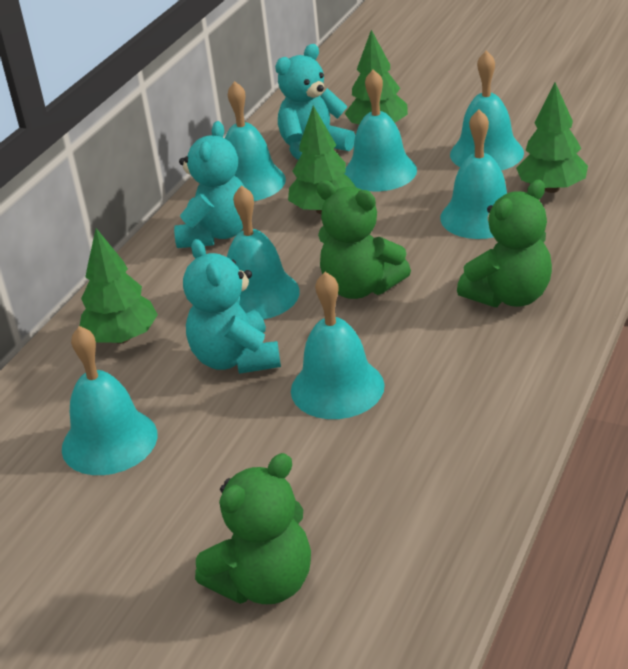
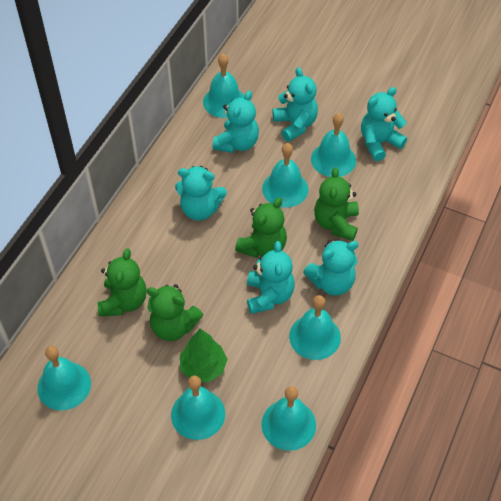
green teddy bear: [195,453,311,604] [317,180,411,299] [457,180,552,307] = 3 -> [98,248,147,316] [147,284,203,341] [235,197,287,258] [314,167,359,241] = 4
green tree: [80,228,158,344] [288,106,356,214] [345,30,408,124] [516,83,588,193] = 4 -> [180,329,228,382] = 1
turquoise teddy bear: [174,121,245,248] [183,239,281,374] [275,44,355,160] = 3 -> [175,166,227,220] [212,91,259,153] [247,241,295,314] [273,67,318,142] [303,240,358,295] [361,87,407,161] = 6

